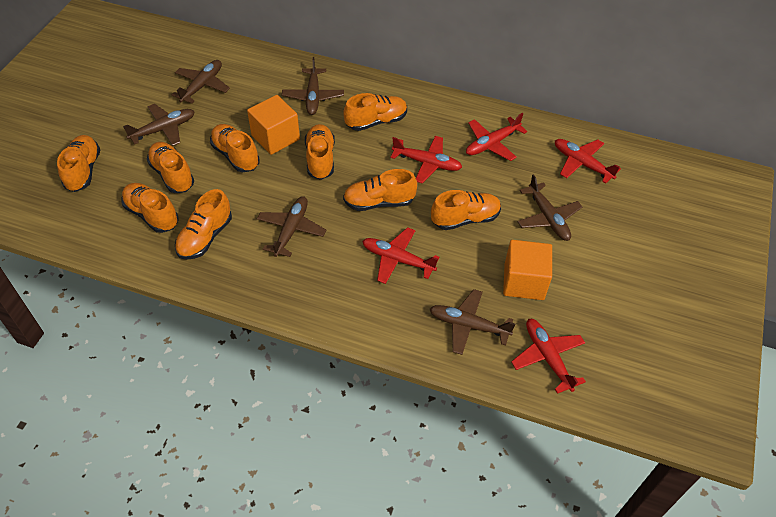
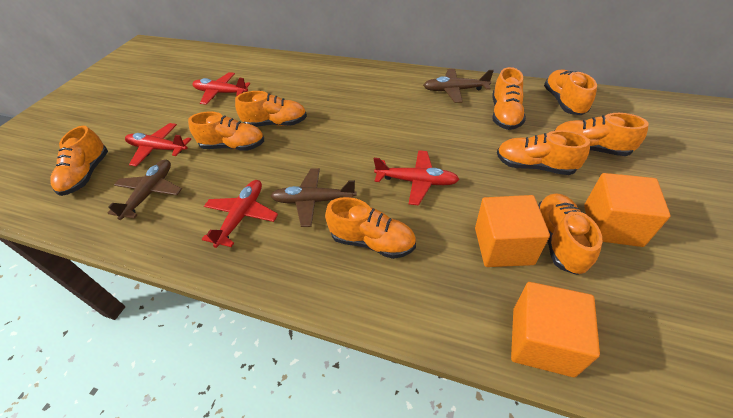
brown plane: [123,104,195,146] [171,60,230,104] [257,196,326,257] [282,57,344,115] [430,289,515,355] [517,174,582,241] = 6 -> [107,160,182,220] [271,168,357,227] [423,69,494,103] = 3
orange cube: [247,95,300,155] [503,240,552,300] = 2 -> [475,195,550,267] [511,282,600,377] [584,173,671,247] = 3
red plane: [362,227,439,284] [390,136,462,184] [466,113,527,161] [511,319,586,394] [555,139,621,184] = 5 -> [125,123,191,167] [193,72,250,105] [202,180,278,248] [374,150,459,206] = 4

